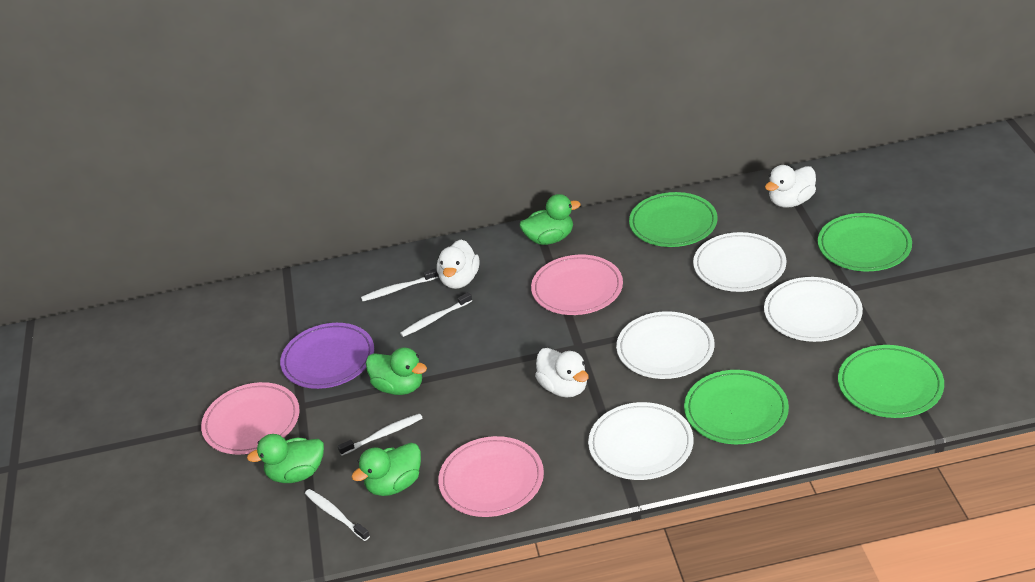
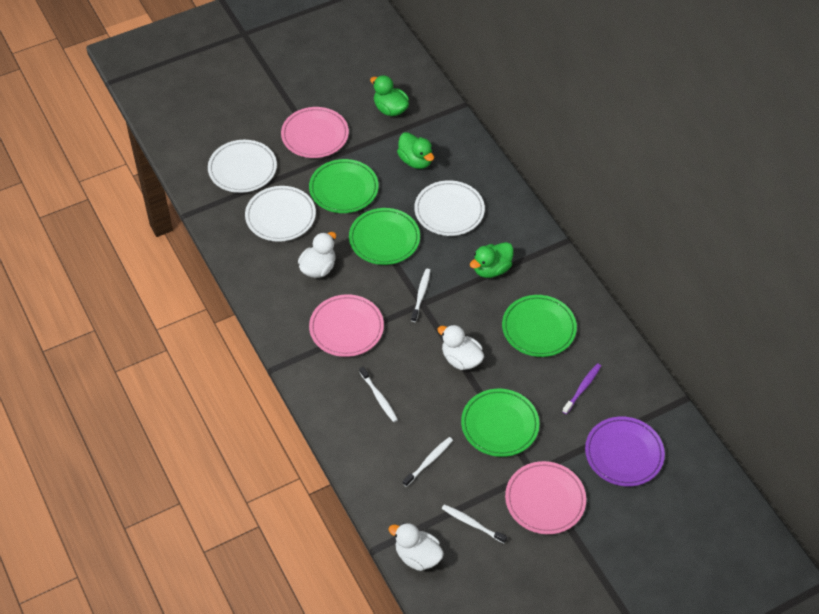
green duck: [247,434,324,483] [351,443,421,496] [366,348,427,395] [520,194,581,245] = 4 -> [370,75,409,116] [397,132,434,169] [470,242,514,278] = 3
purple toothbrush: none = 0 -> [562,363,601,414] = 1
white plate: [588,402,694,480] [616,311,715,379] [693,232,786,292] [764,277,863,342] = 4 -> [208,140,277,193] [245,186,316,242] [414,180,485,236] = 3

